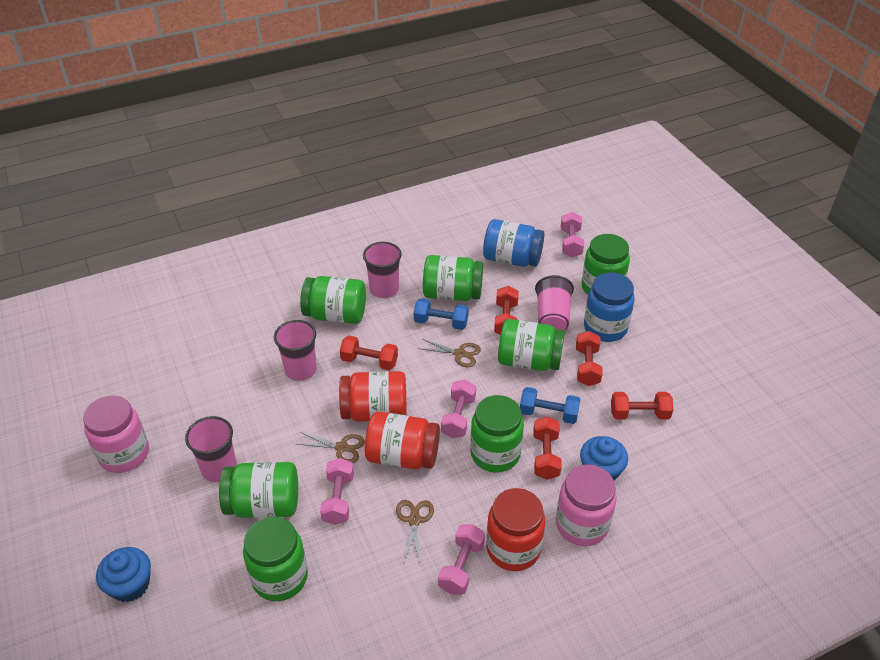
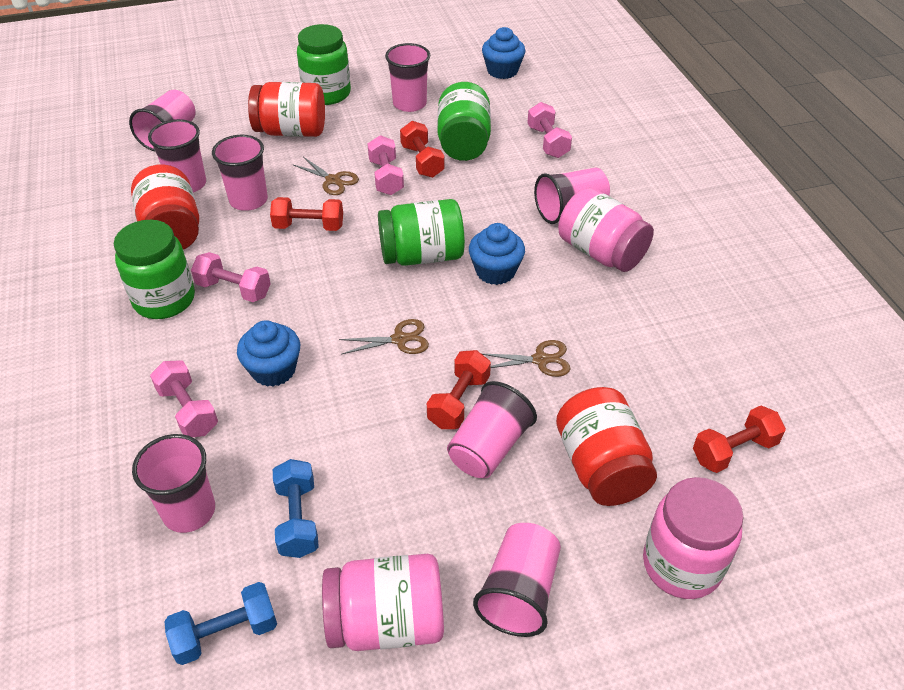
blue cupcake: [96,547,151,602] [580,436,628,480] = 2 -> [237,320,300,387] [469,223,525,285] [482,27,526,79] = 3
blue jar: [483,219,544,267] [584,272,634,342] = 2 -> none = 0
green jar: [219,462,298,518] [243,517,308,601] [300,276,366,324] [423,255,483,301] [470,395,524,473] [498,319,565,371] [582,234,630,295] = 7 -> [114,220,195,319] [297,24,351,105] [378,199,465,266] [437,82,491,161] = 4
pink cup: [185,416,237,482] [274,320,317,381] [363,242,402,298] [535,275,574,331] = 4 -> [129,90,196,151] [132,434,215,533] [148,119,206,193] [212,135,268,211] [385,43,430,112] [447,381,537,478] [473,523,561,637] [534,167,610,224] = 8
pink jar: [83,395,149,473] [556,464,617,546] = 2 -> [322,554,444,651] [558,187,654,272] [643,477,743,599] = 3
red dumbbell: [340,336,398,370] [494,286,519,335] [533,417,562,480] [576,331,603,386] [611,392,673,420] = 5 -> [270,197,343,231] [400,121,445,178] [427,350,491,429] [693,406,786,473] = 4

